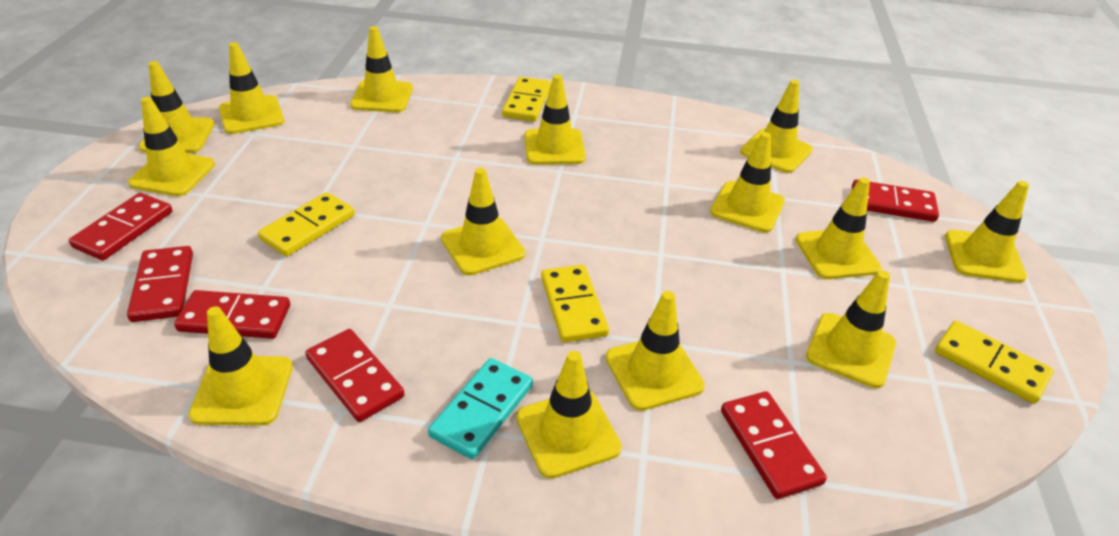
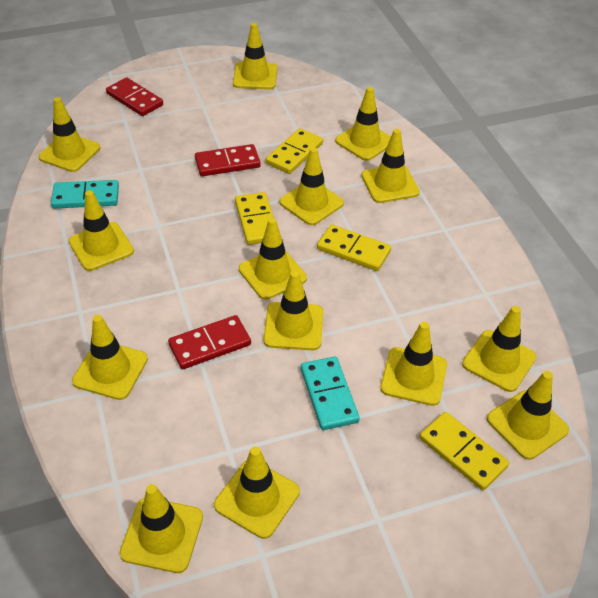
red domino: [69,193,173,260] [127,246,193,322] [174,290,290,339] [305,329,404,422] [721,391,827,499] [852,179,939,222] = 6 -> [106,77,163,116] [168,315,251,369] [195,144,261,176] = 3
turquoise domino: [428,358,533,459] = 1 -> [51,180,119,209] [301,356,360,430] = 2

